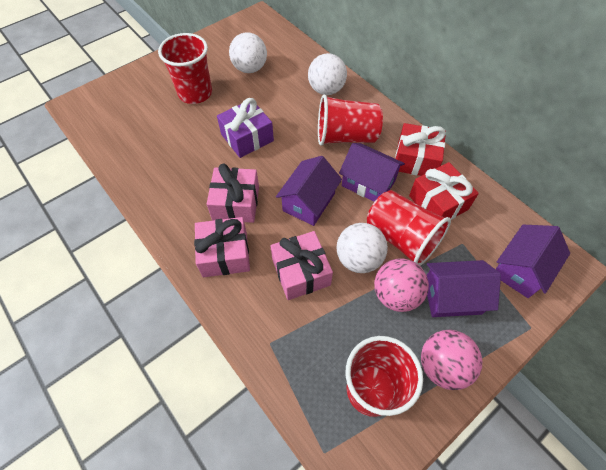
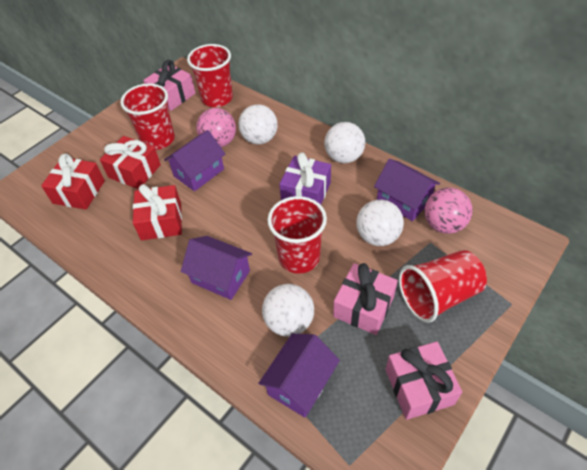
red gift: [395,123,446,176] [409,162,479,220] = 2 -> [41,153,105,210] [100,136,161,189] [133,184,182,240] = 3
white ball: [229,32,267,73] [308,53,347,95] [337,223,388,273] = 3 -> [238,104,278,144] [262,284,314,336] [324,122,365,163] [356,200,404,246] = 4

